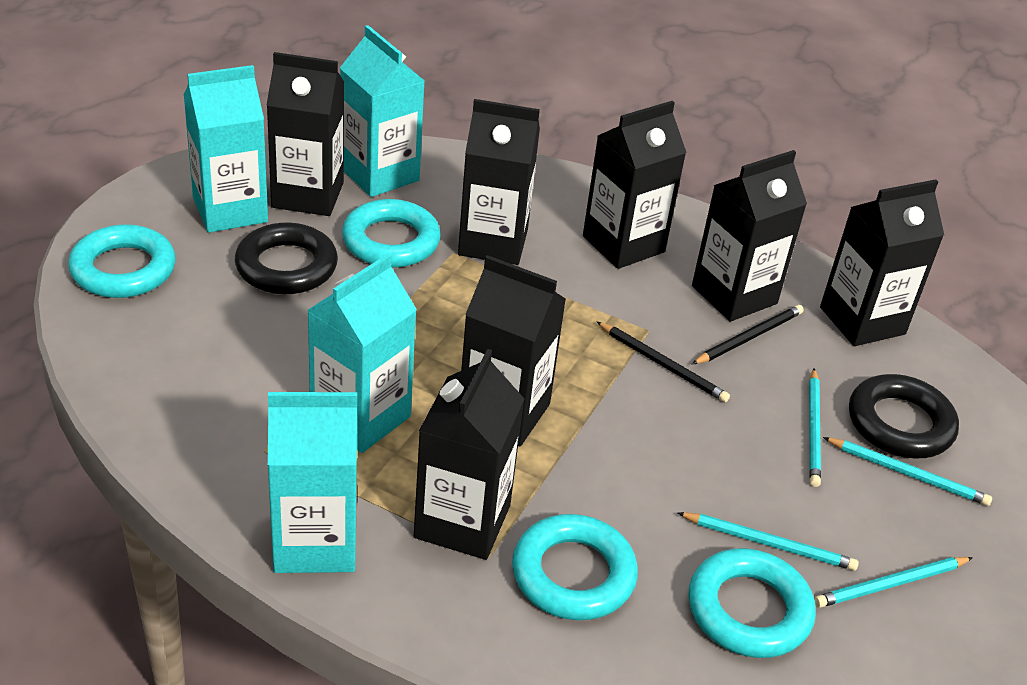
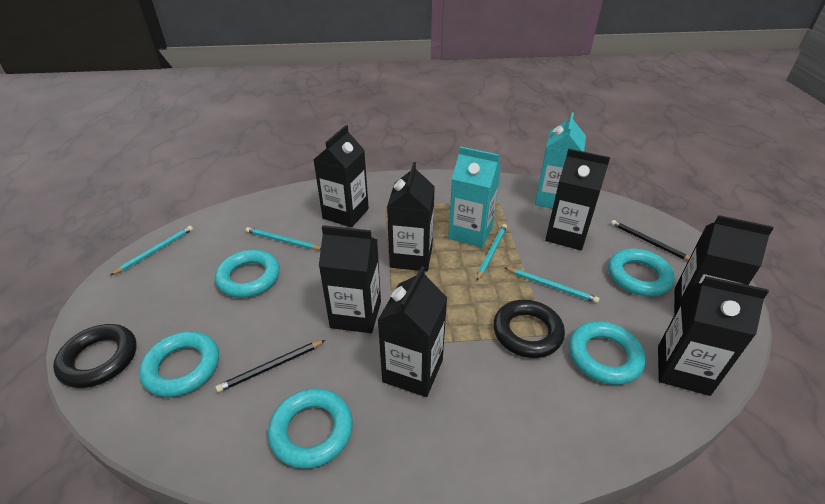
turquoise carton: [183,65,268,233] [268,392,357,573] [307,254,417,453] [340,25,425,197] = 4 -> [448,146,501,247] [535,112,586,209] = 2
turquoise ring: [68,224,176,298] [342,199,441,268] [512,514,638,620] [689,548,816,658] = 4 -> [139,331,219,397] [215,250,280,298] [268,388,353,469] [569,321,646,385] [608,248,675,296] = 5

